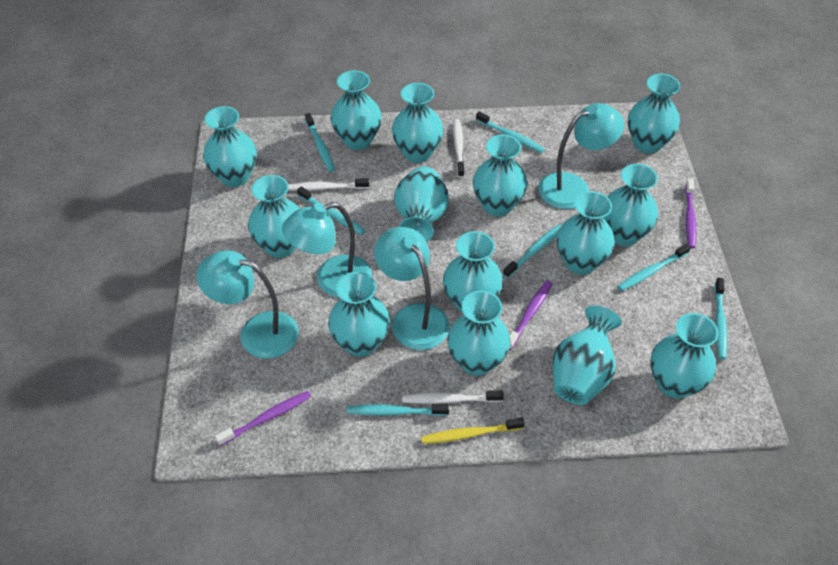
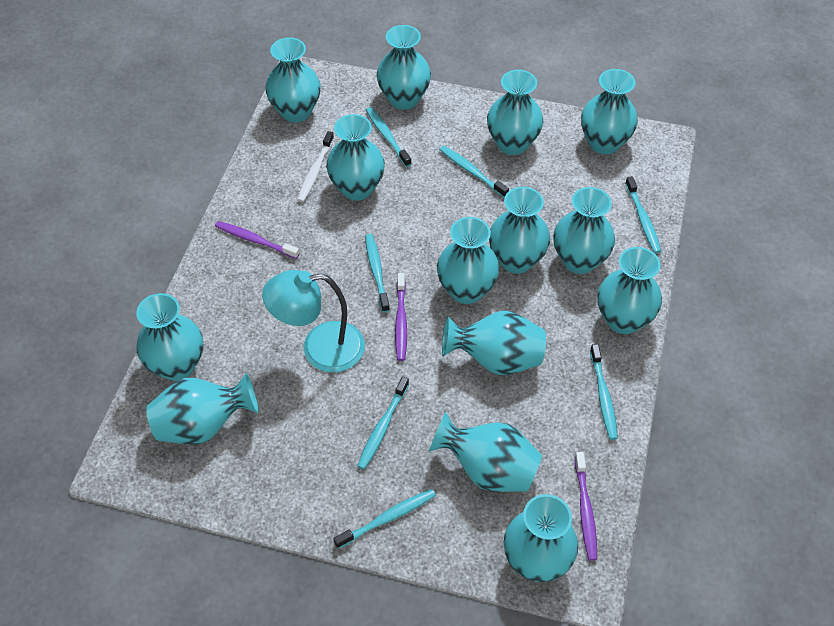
turquoise lamp: [197,250,299,359] [282,202,372,298] [374,227,449,350] [538,103,624,209] = 4 -> [262,270,365,372] = 1
white toothbrush: [288,178,369,191] [402,390,504,404] [453,119,465,178] = 3 -> [297,131,334,202] = 1
yellow toothbrush: [421,417,524,444] = 1 -> none = 0

